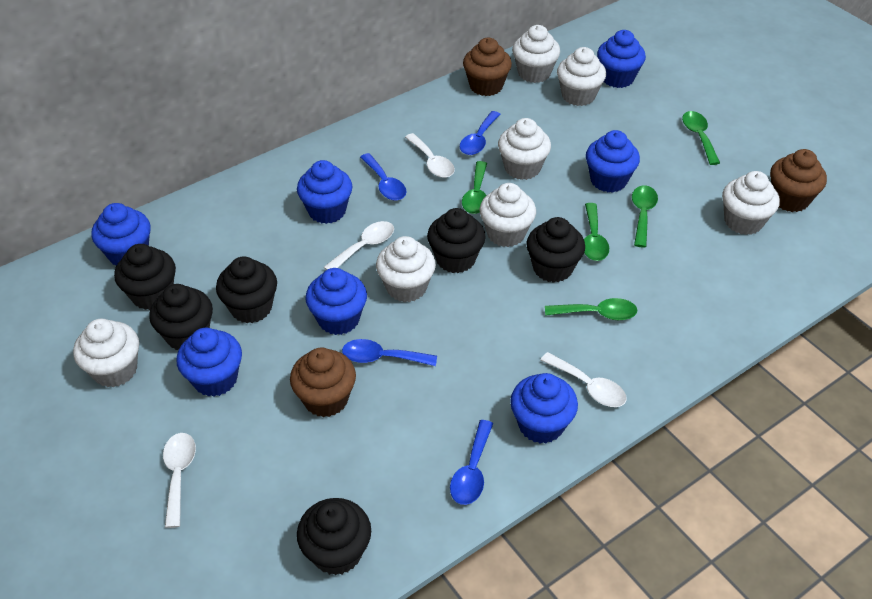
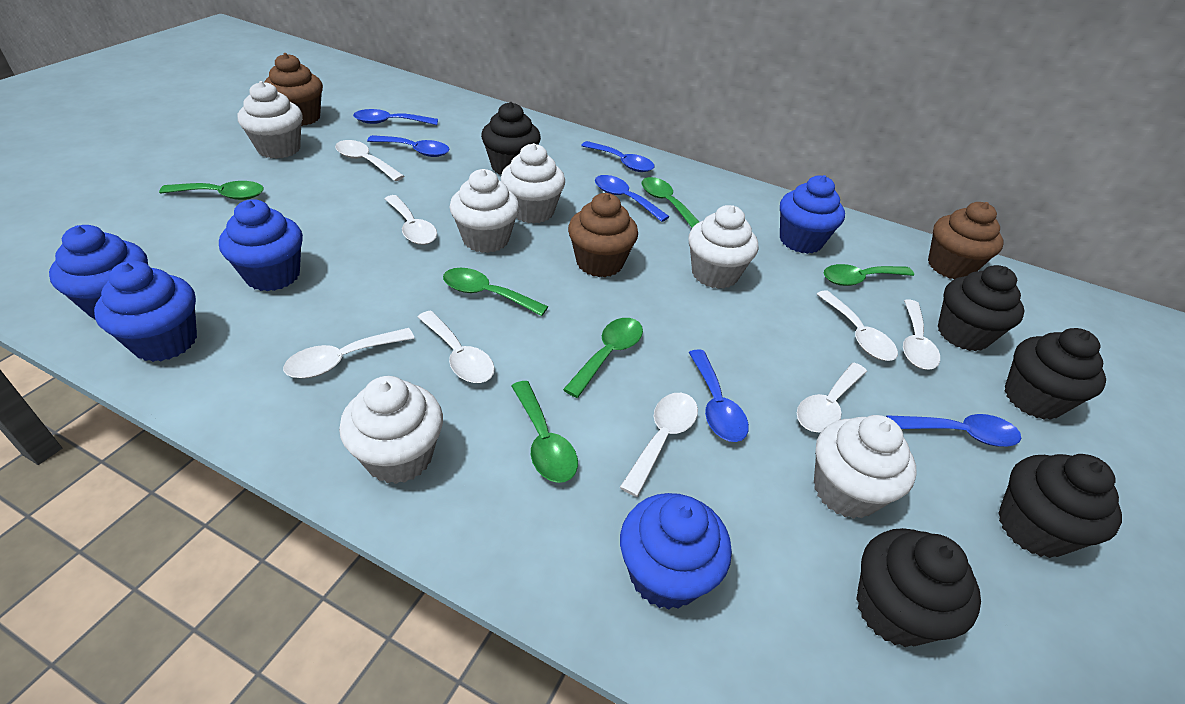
black cupcake: [114,244,176,310] [149,284,213,350] [216,257,277,323] [297,498,371,575] [427,208,486,273] [526,217,585,283] = 6 -> [481,102,541,175] [856,528,981,647] [938,265,1024,351] [998,454,1122,558] [1005,328,1106,420] = 5
blue cupcake: [91,203,151,266] [176,328,242,397] [297,160,353,224] [305,268,367,335] [510,373,578,444] [586,130,640,193] [597,30,646,88] = 7 -> [49,225,148,319] [94,261,197,362] [219,199,303,291] [620,493,732,610] [780,175,845,254] = 5
blue spoon: [342,339,437,366] [360,153,406,201] [450,420,493,505] [460,111,501,155] = 4 -> [353,109,438,125] [367,135,450,157] [581,141,654,172] [595,175,669,222] [689,349,749,442] [886,414,1021,447] = 6
green spoon: [462,161,487,214] [545,298,637,320] [584,203,609,261] [632,185,658,247] [682,111,720,165] = 5 -> [159,181,264,200] [443,268,548,316] [512,381,578,483] [563,318,643,398] [642,177,699,228] [824,264,914,286] = 6
white cupcake: [73,319,139,387] [376,236,436,302] [479,183,536,247] [498,118,551,180] [512,25,560,83] [557,47,606,106] [722,171,780,235] = 7 -> [238,81,303,159] [339,376,443,484] [450,169,519,253] [501,143,565,224] [688,205,758,289] [814,415,916,519] = 6
white spoon: [163,433,196,528] [324,221,394,270] [405,133,455,178] [541,352,626,407] = 4 -> [283,328,414,378] [335,140,404,181] [385,195,437,245] [418,310,495,383] [620,393,698,497] [797,363,867,433] [817,290,898,361] [903,300,940,370] = 8

